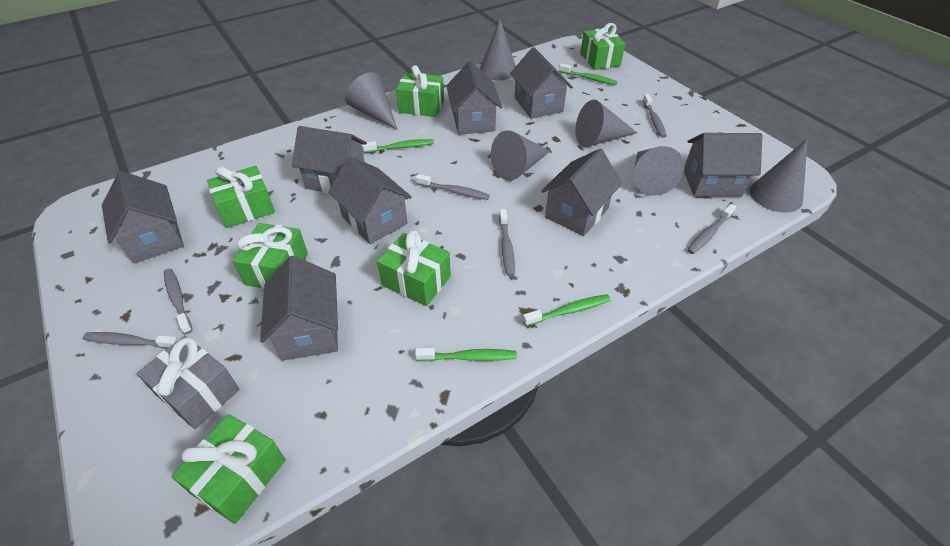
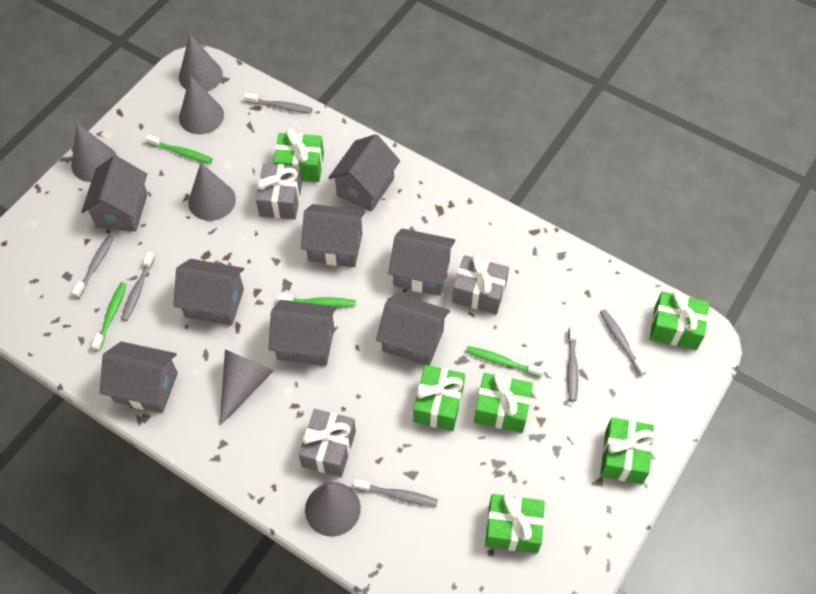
grey gift: [136,336,240,429] = 1 -> [256,164,302,219] [299,409,356,477] [452,254,509,314] = 3

